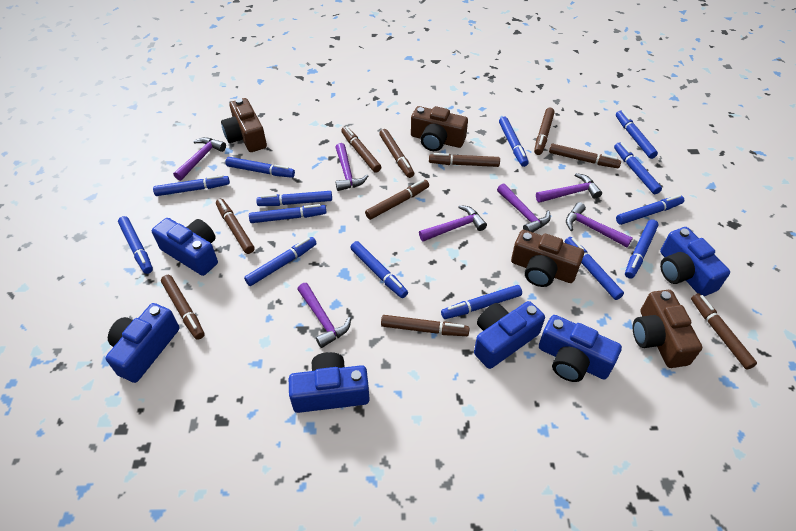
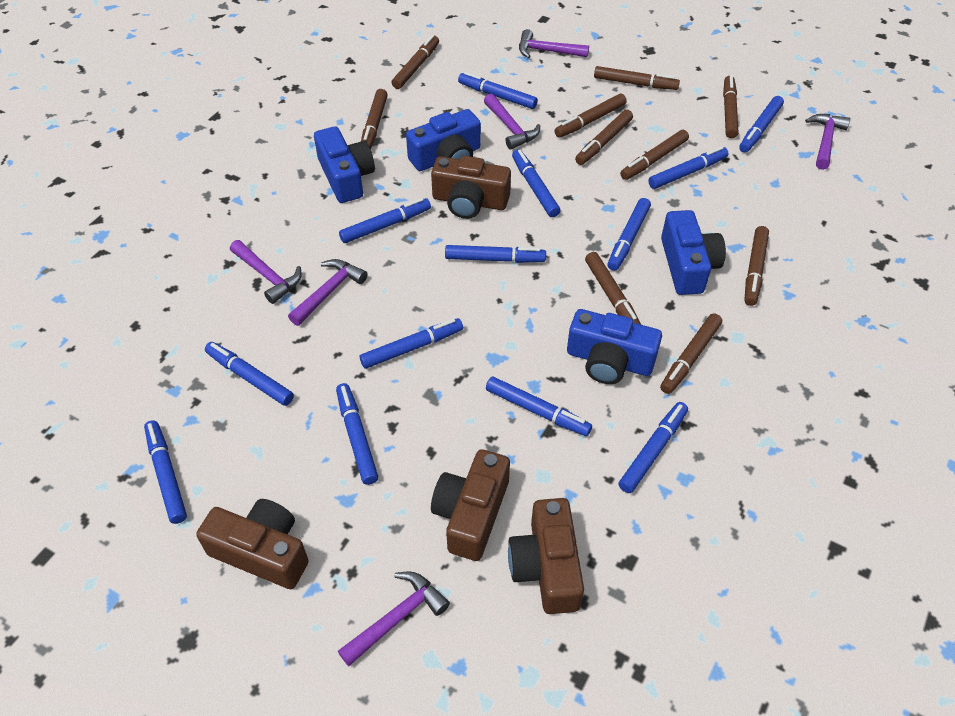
blue camera: [105,303,180,383] [152,218,218,276] [289,352,370,413] [474,301,545,369] [539,315,622,382] [660,227,730,296] = 6 -> [314,126,375,203] [406,109,481,171] [567,309,662,384] [661,210,726,295] = 4
blue marker: [118,216,153,274] [153,175,230,196] [225,157,295,178] [244,237,317,286] [249,204,327,223] [256,191,332,206] [350,241,408,298] [441,285,522,319] [499,117,529,167] [565,237,624,300] [614,142,662,194] [616,110,658,159] [616,195,684,225] [625,219,659,279] = 14 -> [144,420,187,524] [205,342,294,406] [336,383,378,485] [339,198,431,243] [360,318,463,369] [445,245,546,263] [458,72,538,109] [486,377,592,436] [512,149,560,217] [607,198,651,271] [618,402,688,493] [648,146,728,189] [739,96,784,152] = 13
purple hammer: [173,137,226,181] [297,283,351,348] [335,143,368,191] [419,205,487,242] [497,184,551,232] [536,173,602,203] [566,202,633,247] = 7 -> [230,240,302,304] [288,259,368,326] [338,571,450,666] [484,94,540,150] [519,29,589,58] [805,114,850,170] = 6

